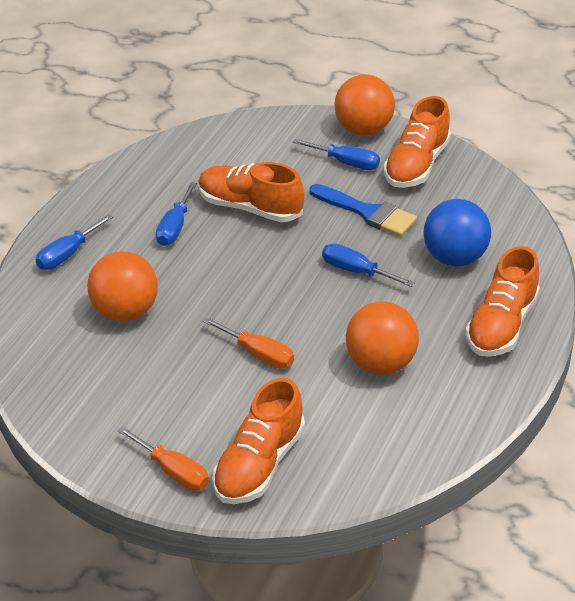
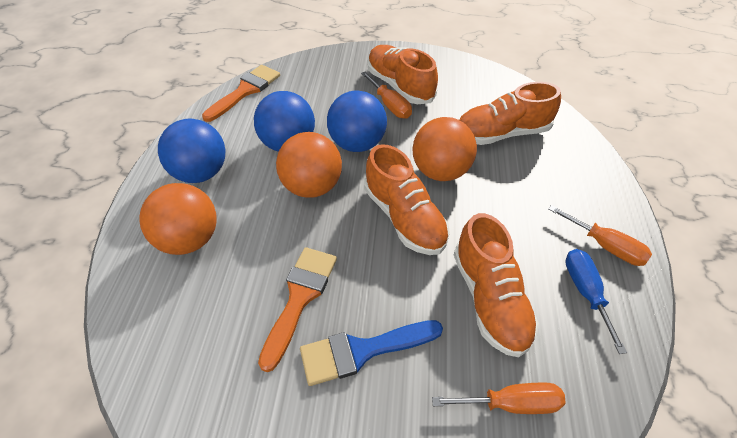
blue ball: [424,199,491,266] = 1 -> [158,119,225,183] [254,91,315,152] [327,90,387,152] = 3
blue screwdriver: [36,214,113,270] [156,182,197,246] [292,139,380,170] [322,243,415,287] = 4 -> [565,249,627,354] = 1
orange brush: none = 0 -> [202,65,280,122] [258,247,337,372] = 2
orange screwdriver: [117,426,209,491] [203,317,294,368] = 2 -> [361,72,412,119] [432,383,566,414] [548,205,652,266] = 3

